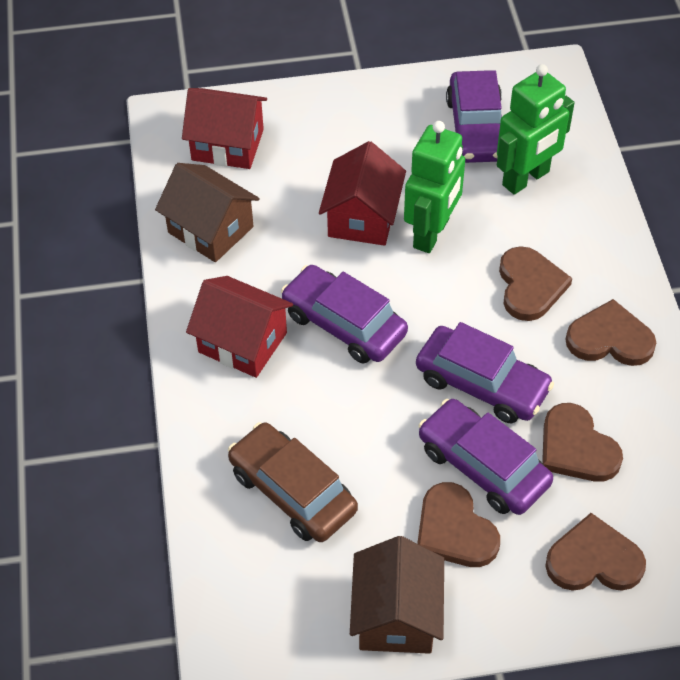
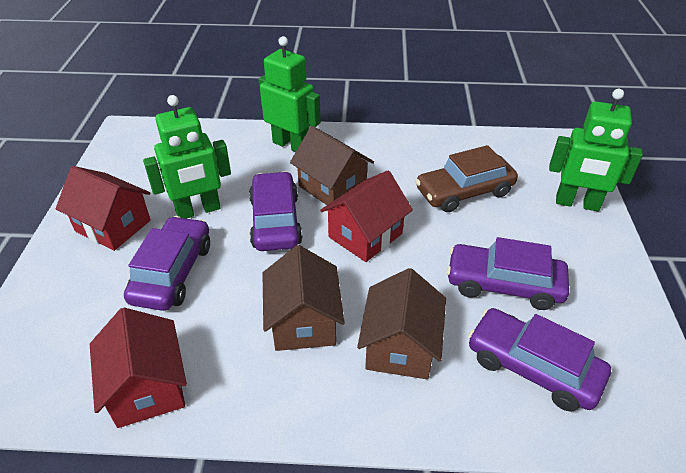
brown heart: [417,482,500,567] [499,246,572,321] [542,403,623,482] [545,513,646,591] [566,299,656,366] = 5 -> none = 0
brown house: [155,163,259,262] [350,536,444,654] = 2 -> [262,245,345,351] [290,126,374,205] [357,268,446,379] = 3
green robot: [404,121,465,253] [497,64,574,195] = 2 -> [143,95,231,219] [259,36,321,152] [549,89,643,211] = 3

